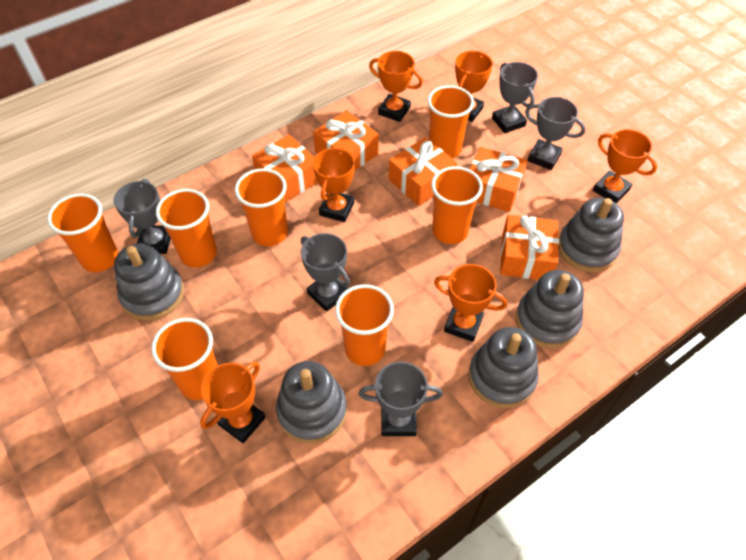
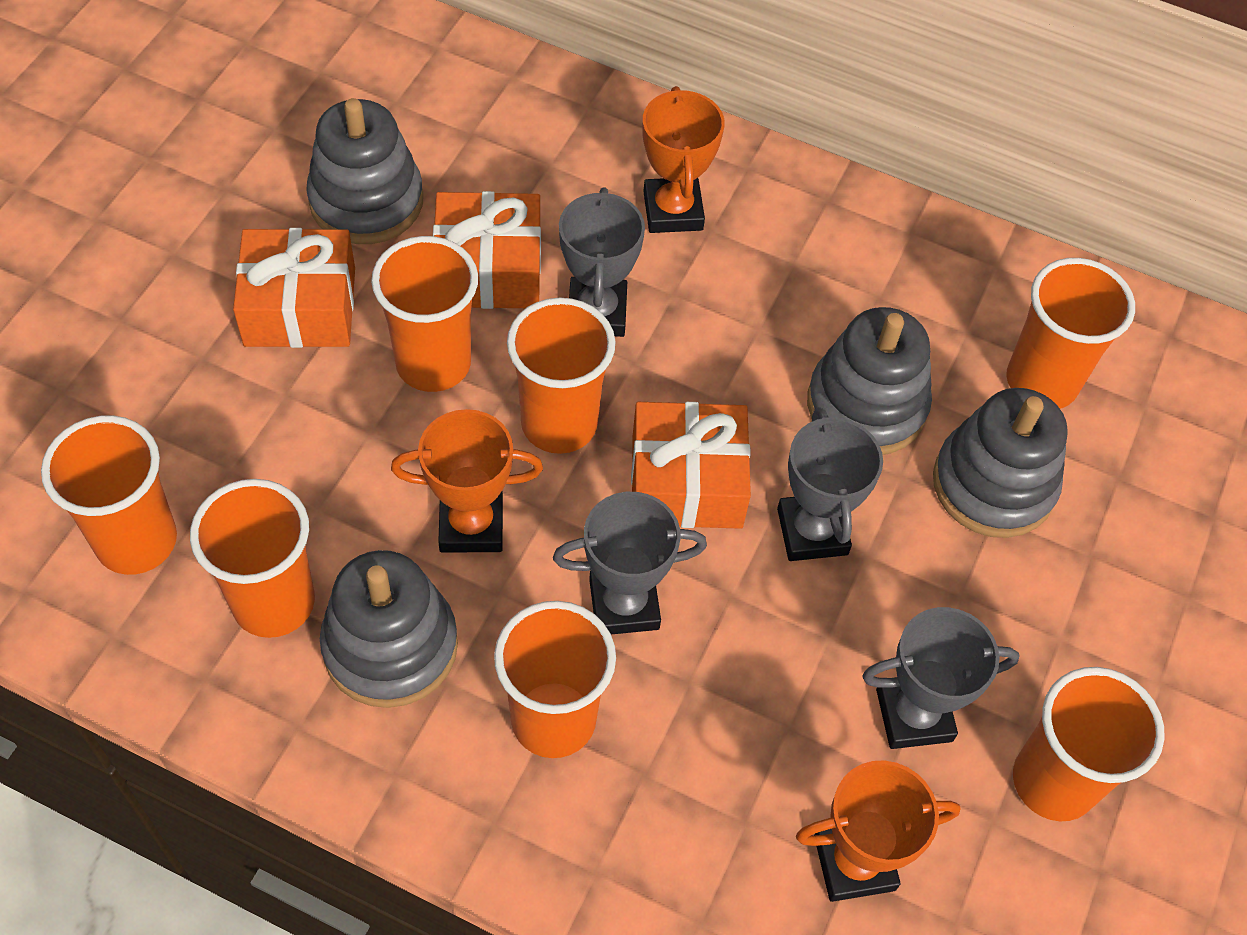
grey stacking toy: [114,244,184,320] [276,361,347,444] [469,327,539,408] [516,270,584,348] [558,198,624,272] = 5 -> [306,98,423,244] [320,550,458,708] [807,307,932,455] [933,388,1068,538] = 4
grey trophy: [114,179,171,254] [301,233,350,312] [359,362,443,436] [492,62,538,133] [525,97,586,170] = 5 -> [553,492,707,634] [559,187,645,337] [777,407,883,561] [862,607,1020,749] = 4
orange gift: [252,135,318,202] [313,110,379,171] [389,137,457,206] [470,147,527,212] [500,215,559,280] = 5 -> [233,228,355,348] [433,191,541,309] [631,402,751,529] = 3
orange trophy: [200,362,266,443] [313,147,355,222] [369,51,423,122] [434,264,507,342] [455,51,493,122] [593,129,657,204] = 6 -> [391,409,543,553] [642,86,725,233] [796,760,961,902] = 3

